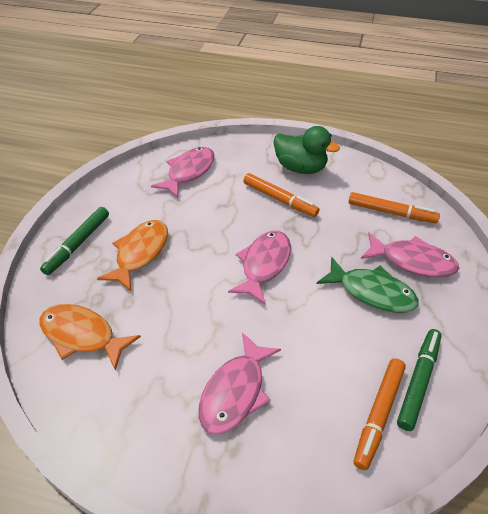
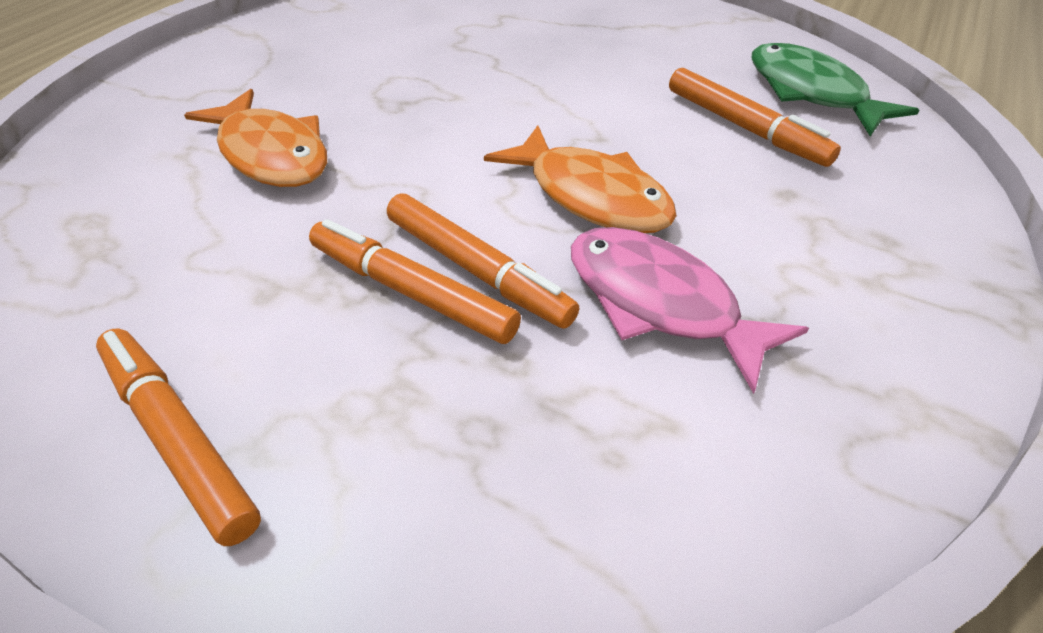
green duck: [273,126,340,174] = 1 -> none = 0
green marker: [40,207,109,275] [397,329,442,431] = 2 -> none = 0
orange marker: [243,173,319,217] [349,192,440,223] [354,358,406,470] = 3 -> [96,329,261,546] [309,219,521,344] [387,193,579,329] [669,68,841,167] = 4
pink fish: [151,147,214,198] [199,332,281,434] [228,230,291,304] [361,232,459,277] = 4 -> [571,227,809,394] = 1

